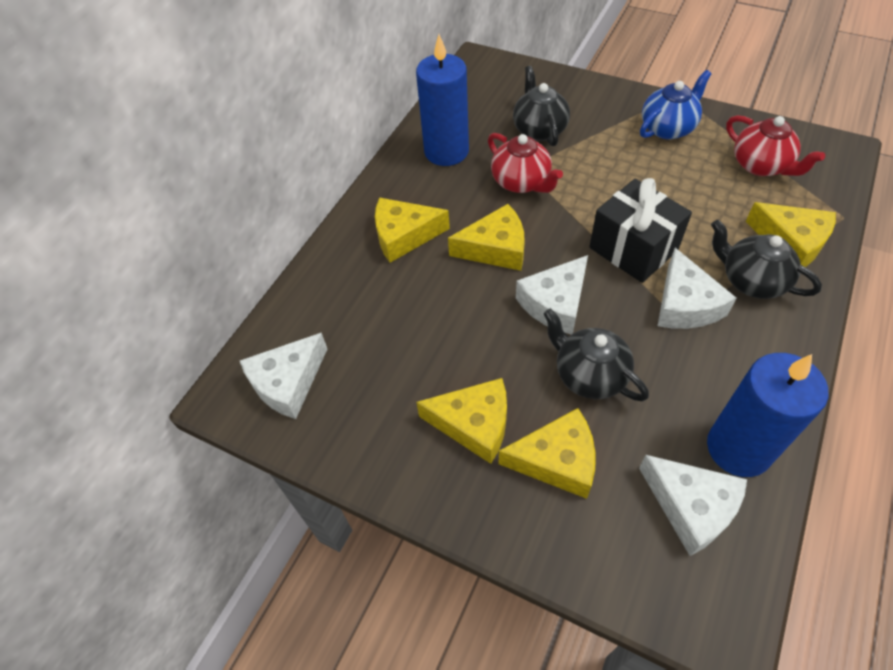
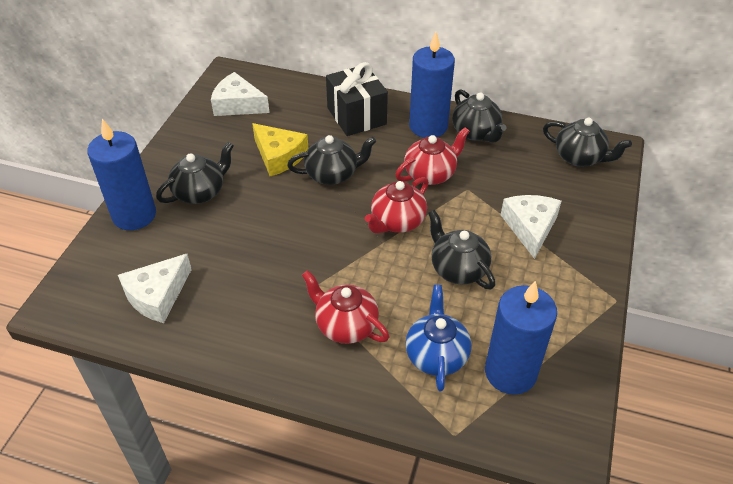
black teapot: [513,66,570,146] [543,308,649,401] [711,219,822,299] = 3 -> [156,142,234,204] [287,135,376,185] [428,210,495,289] [452,89,506,143] [543,118,632,167] = 5
blue candle: [416,34,469,166] [707,353,828,477] = 2 -> [87,119,156,230] [409,32,455,138] [485,281,557,395] = 3
red teapot: [488,133,563,193] [726,115,825,176] = 2 -> [302,270,389,344] [365,177,429,233] [395,127,470,185] = 3
white cheese: [240,333,327,419] [516,255,588,335] [639,455,747,556] [658,248,736,329] = 4 -> [118,254,192,323] [211,72,270,116] [501,195,561,259] = 3
yellow cheese: [375,197,450,263] [416,378,507,464] [448,204,525,271] [499,408,596,499] [745,202,836,267] = 5 -> [252,123,309,176] = 1

